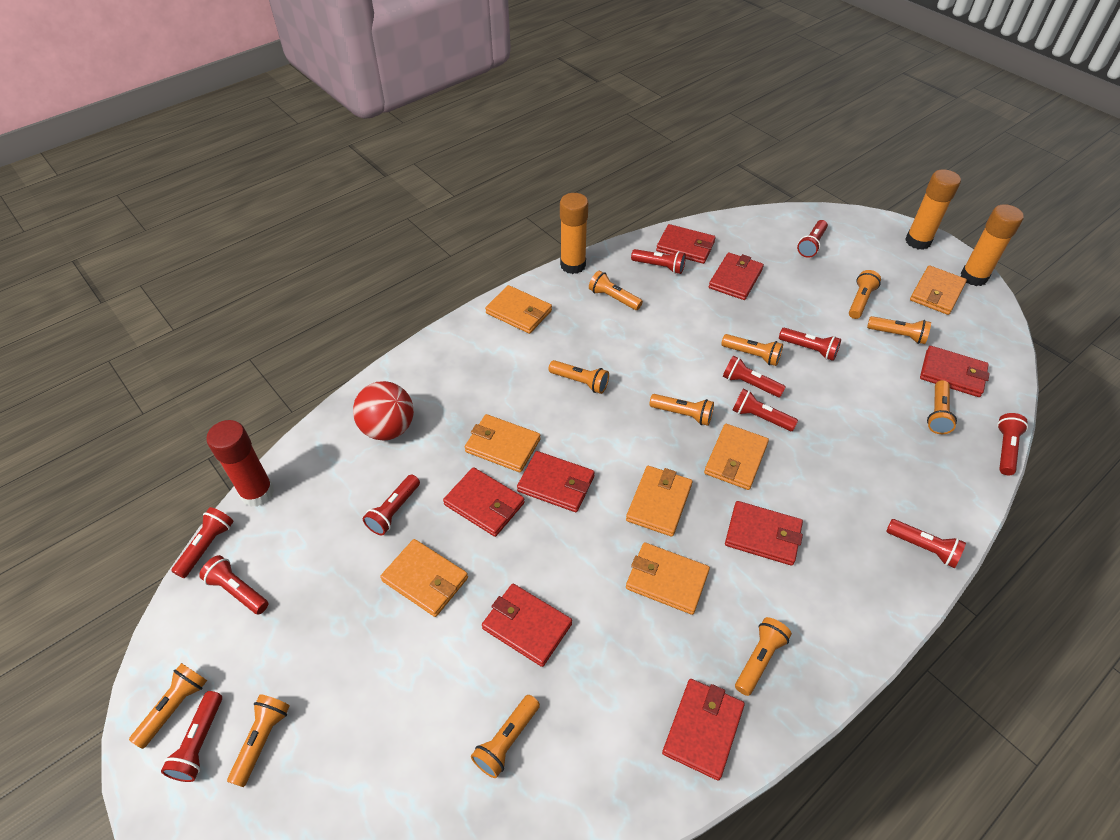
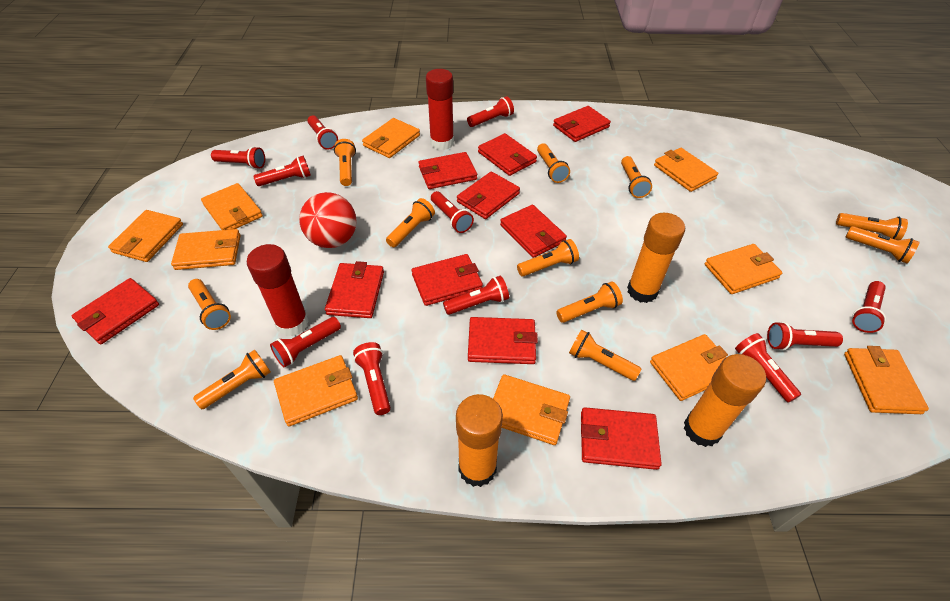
orange wallet: [380,539,468,617] [465,414,541,472] [485,285,552,334] [626,466,693,537] [626,542,710,615] [704,424,769,490] [910,265,967,315] = 7 -> [108,210,183,262] [171,229,241,270] [201,183,263,230] [274,355,358,426] [362,118,420,158] [493,374,570,445] [650,334,728,401] [654,148,718,192] [705,244,782,294] [844,346,929,414] = 10
red glue stick: [206,420,274,507] = 1 -> [247,244,309,336] [426,69,454,150] = 2
red wallet: [443,467,525,537] [482,584,572,667] [517,451,595,512] [656,224,716,264] [662,679,745,781] [709,252,764,300] [725,501,803,566] [920,346,990,397] = 8 -> [72,278,159,344] [325,261,384,318] [411,254,483,306] [418,152,477,189] [457,171,520,219] [468,317,538,364] [478,133,537,176] [500,205,567,258] [553,106,611,142] [581,407,662,470] = 10

